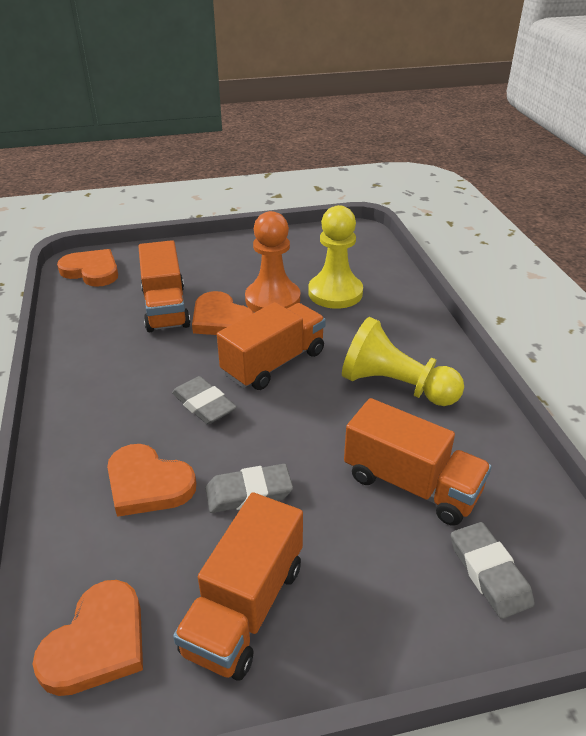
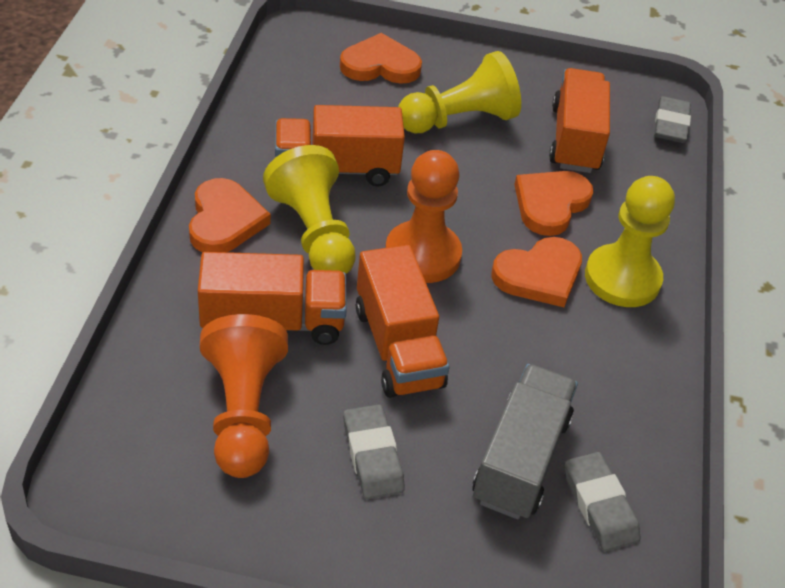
grey truck: none = 0 -> [473,364,578,519] = 1
orange pawn: [245,211,300,312] = 1 -> [200,314,288,478] [385,150,462,283] = 2
yellow pawn: [308,205,363,309] [342,317,464,406] = 2 -> [263,145,356,274] [398,51,521,133] [585,176,675,307] = 3

